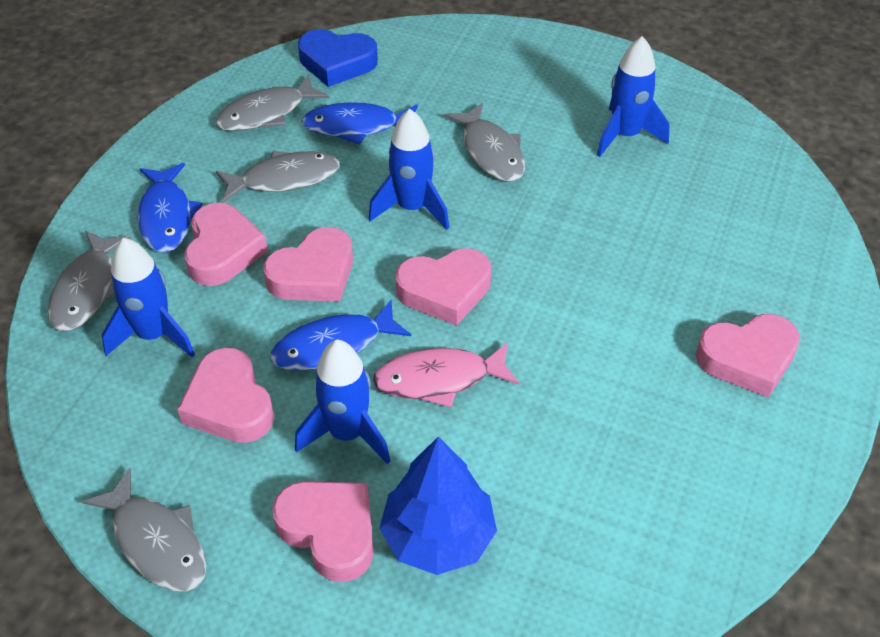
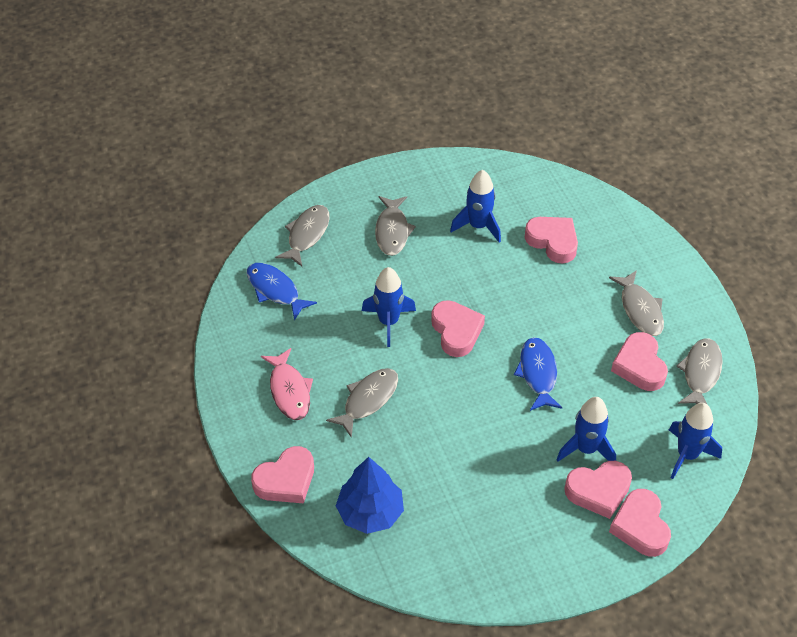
blue fish: [138,163,202,253] [270,299,411,371] [302,102,418,144] = 3 -> [246,263,317,321] [514,337,562,411] = 2
blue heart: [298,29,378,87] = 1 -> none = 0

